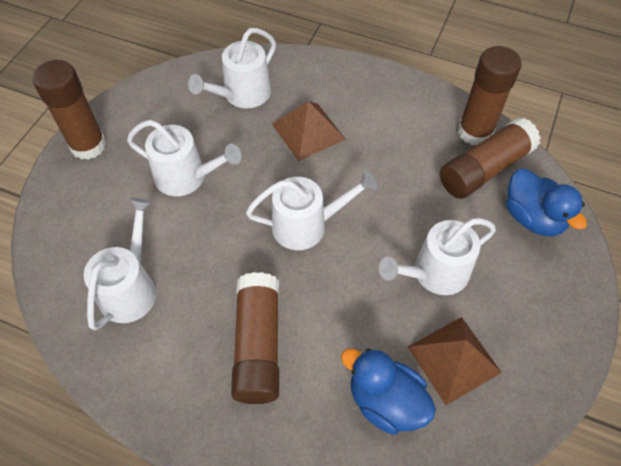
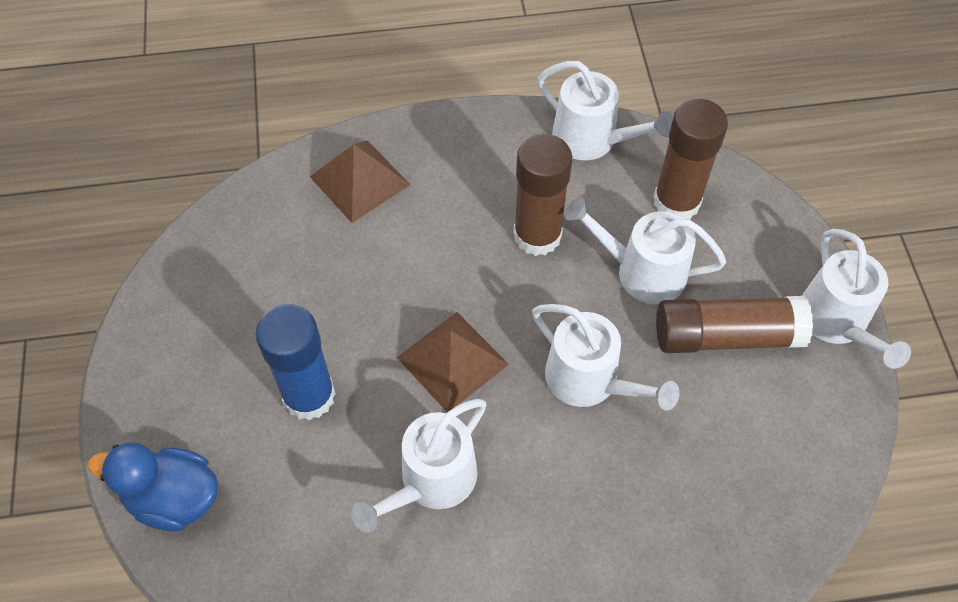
blue duck: [341,348,436,435] [506,168,587,236] = 2 -> [88,442,218,531] = 1
blue glue stick: none = 0 -> [255,304,336,421] = 1
brown glue stick: [32,60,107,160] [231,272,279,404] [440,117,541,199] [458,46,522,145] = 4 -> [514,134,573,256] [654,99,728,219] [656,296,813,353] = 3

